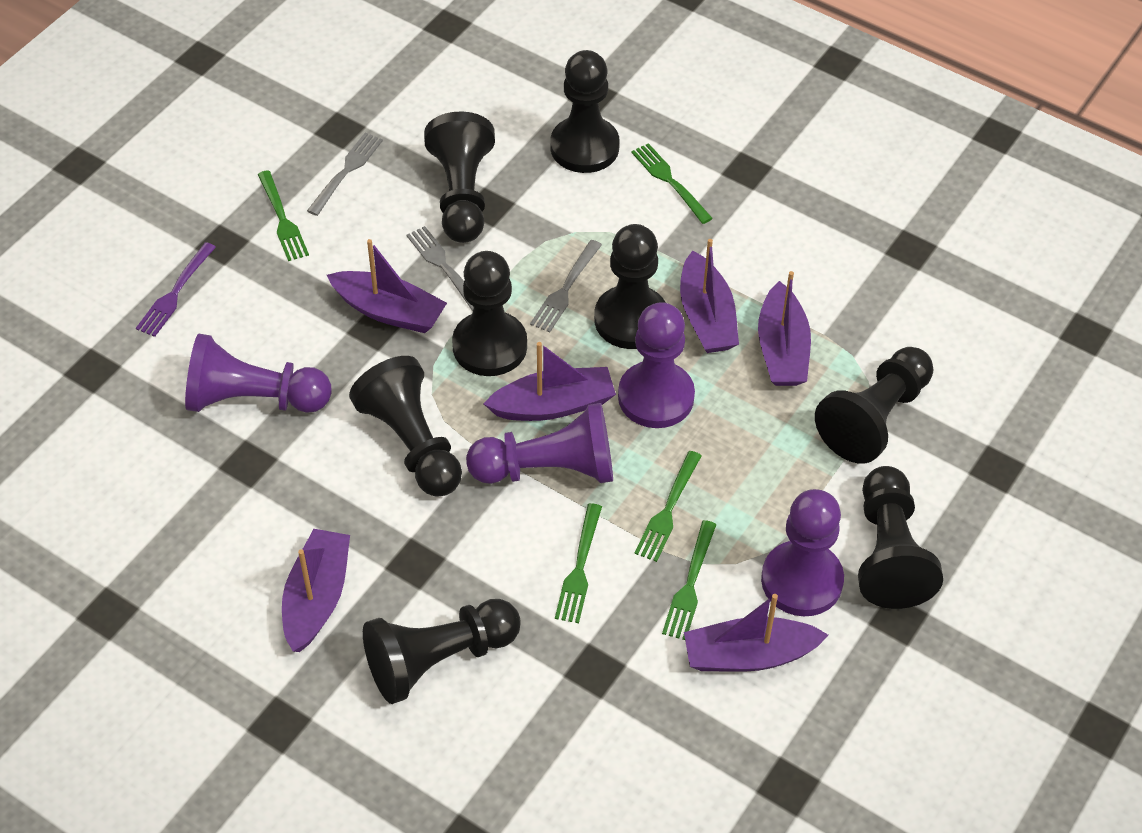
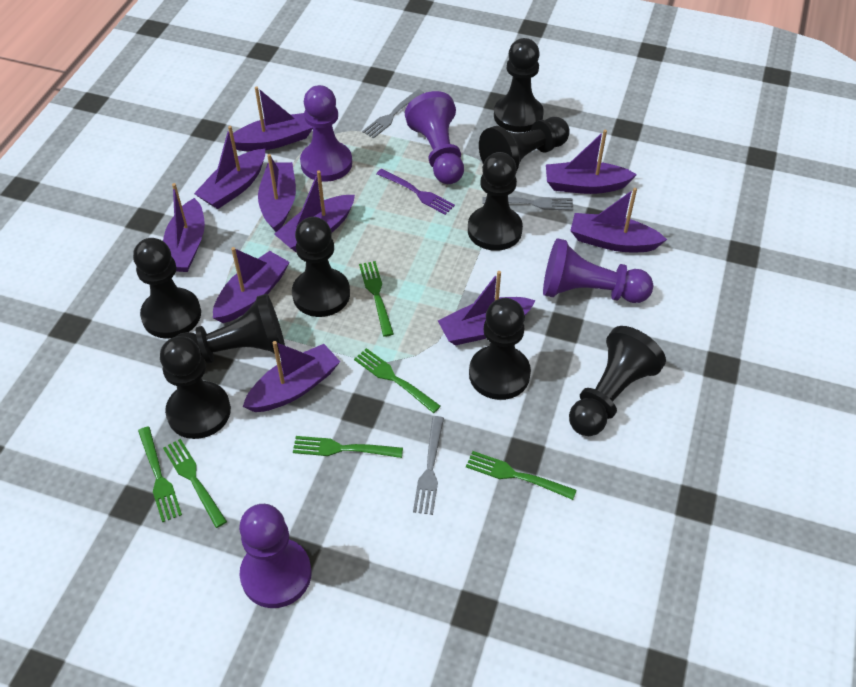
black pawn: [349,356,462,497] [363,599,521,704] [424,111,495,243] [452,251,527,376] [550,50,620,173] [594,224,666,349] [815,347,933,464] [858,466,943,609] = 8 -> [133,238,201,339] [160,336,231,439] [175,294,285,364] [292,217,350,317] [468,152,523,251] [469,298,531,400] [479,117,570,170] [494,38,544,133] [569,326,666,436] = 9
green fork: [258,170,309,261] [555,503,602,623] [631,143,713,224] [635,451,702,562] [662,520,717,640] = 5 -> [138,426,182,522] [163,439,227,528] [293,436,403,458] [354,348,441,413] [359,261,394,337] [466,451,577,500] = 6
purple boat: [282,529,350,652] [327,239,447,333] [484,342,616,421] [680,239,739,353] [684,594,828,672] [758,271,811,386] = 6 -> [163,183,205,272] [194,126,265,209] [213,247,290,323] [233,86,313,151] [243,341,340,412] [258,154,296,232] [274,171,355,252] [438,271,536,346] [546,130,637,194] [570,188,667,252] = 10

